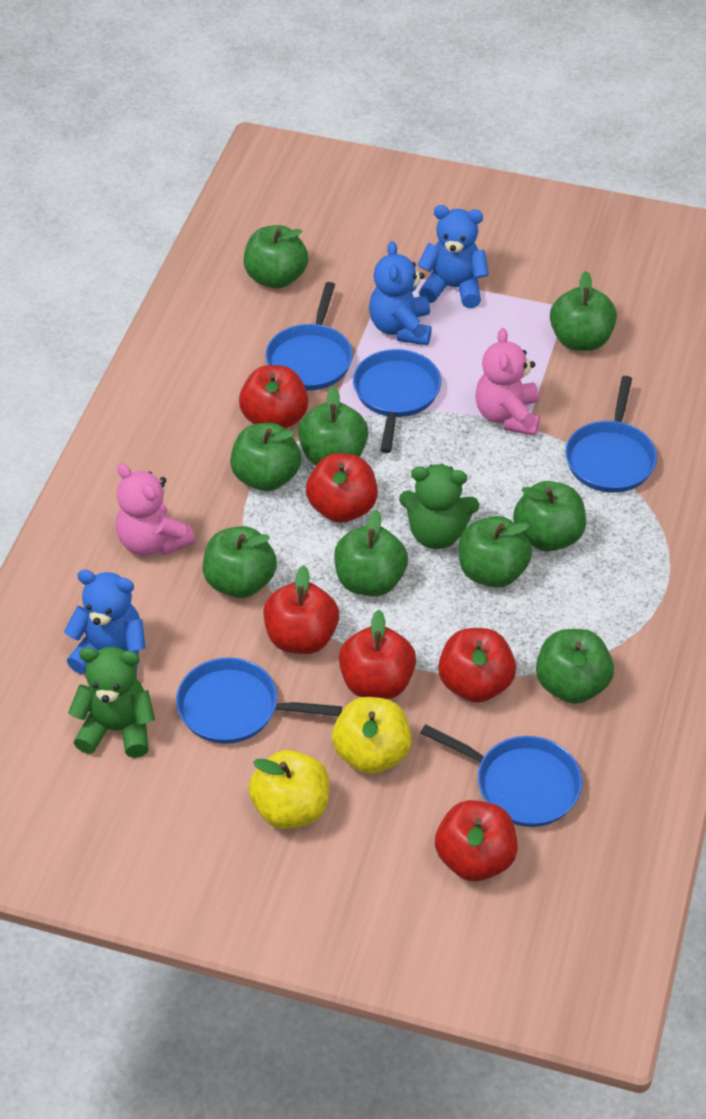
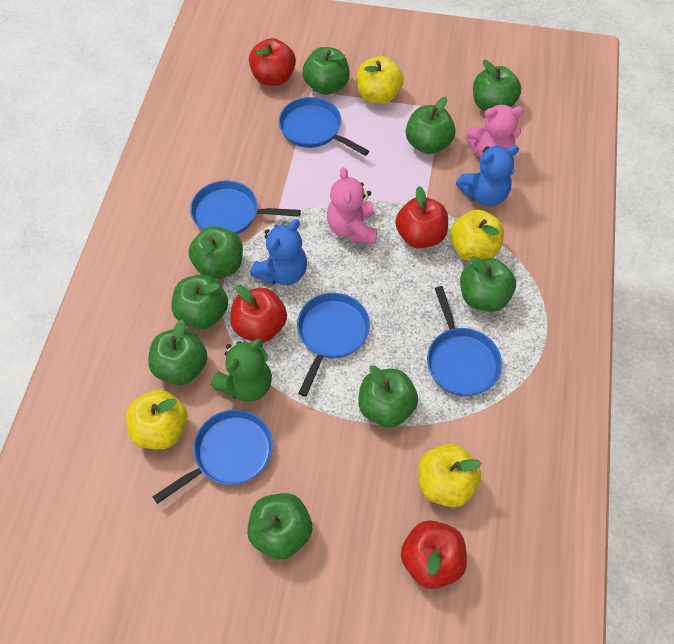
blue teddy bear: [64,570,146,677] [369,241,432,346] [418,205,489,308] = 3 -> [250,219,307,285] [456,145,519,206] = 2
green teddy bear: [68,647,155,758] [399,464,479,549] = 2 -> [211,338,272,402] = 1
red apple: [239,365,308,429] [263,565,339,654] [306,453,378,523] [339,610,416,699] [435,800,518,881] [438,628,516,703] = 6 -> [230,285,287,343] [249,38,296,86] [395,186,448,249] [401,520,467,589] = 4
yellow apple: [249,750,329,829] [332,697,412,774] = 2 -> [126,390,188,450] [356,56,404,104] [418,444,482,507] [450,209,504,261] = 4

